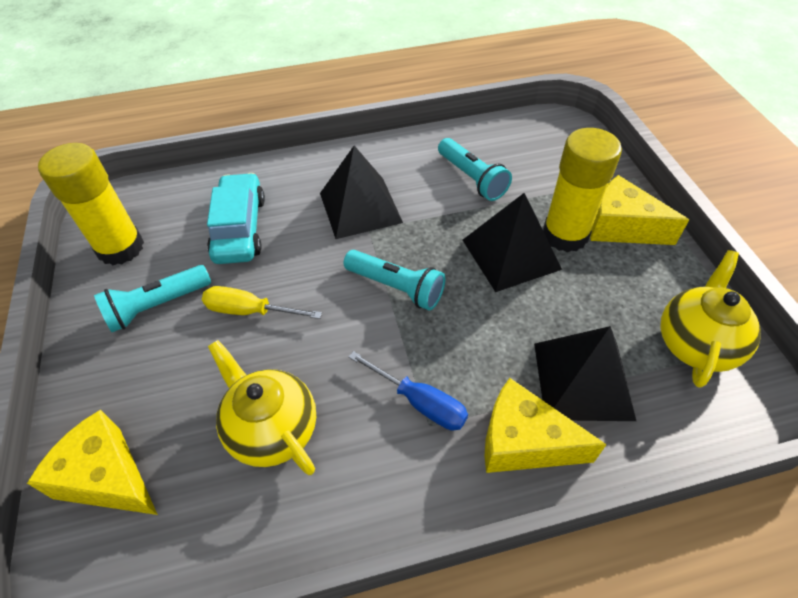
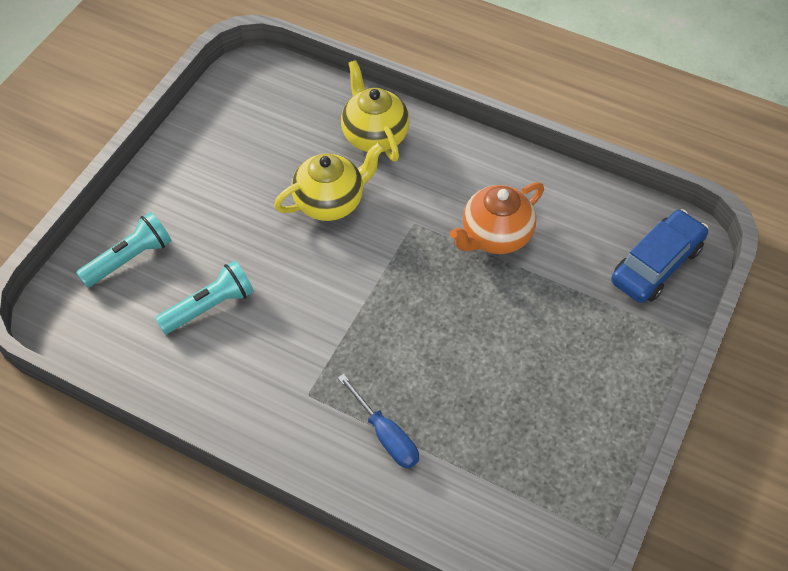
black pyramid: [320,146,403,239] [463,193,562,292] [534,326,636,421] = 3 -> none = 0
blue car: none = 0 -> [611,209,709,303] = 1
orange teapot: none = 0 -> [450,182,544,254] = 1
turquoise car: [207,173,265,264] = 1 -> none = 0
turquoise flashlight: [94,265,211,332] [344,250,445,311] [438,138,512,201] = 3 -> [76,212,172,288] [155,261,254,334] = 2
yellow cheese: [27,410,158,515] [485,378,607,473] [590,175,689,245] = 3 -> none = 0
yellow glue stick: [38,143,144,265] [543,128,622,252] = 2 -> none = 0
yellow screwdriver: [202,286,322,319] = 1 -> none = 0

